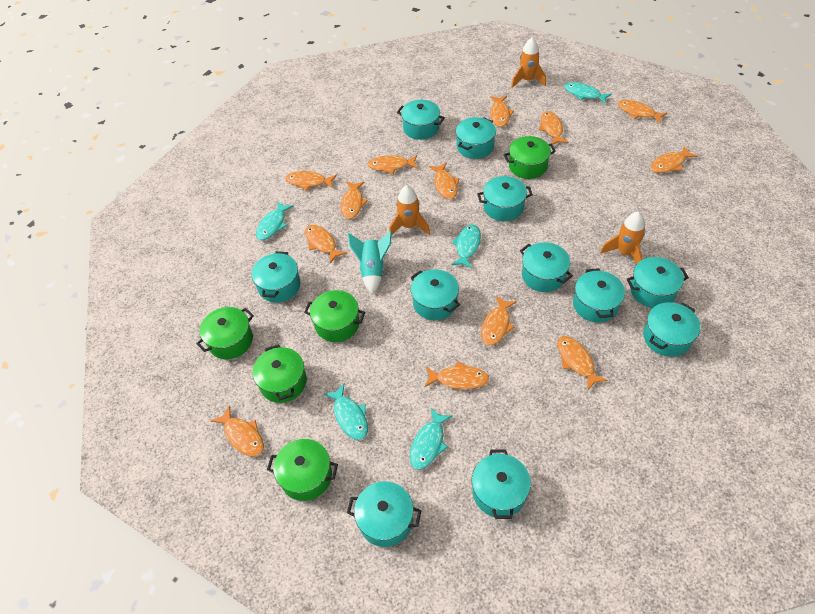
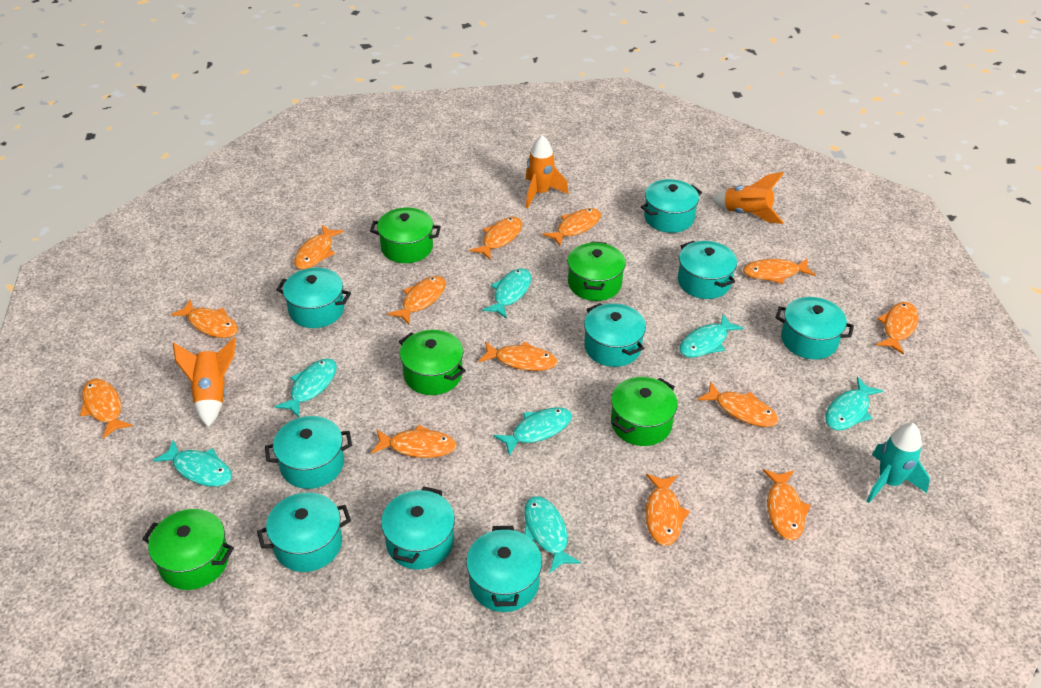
turquoise fish: [256,201,294,240] [324,384,368,440] [410,407,453,470] [451,224,481,269] [564,82,612,104] = 5 -> [153,439,232,487] [274,358,337,417] [482,268,531,319] [493,407,572,456] [524,496,581,573] [679,314,743,358] [825,377,883,430] = 7
turquoise pot: [251,251,301,302] [347,481,422,547] [397,100,445,140] [410,269,460,320] [456,117,496,159] [472,449,531,519] [477,176,533,221] [520,242,573,292] [573,268,625,323] [626,257,689,308] [643,302,700,357] = 11 -> [257,492,351,572] [265,416,352,489] [276,268,351,328] [381,487,455,569] [466,526,542,612] [584,303,646,367] [641,179,702,233] [678,240,737,299] [775,297,854,360] = 9

